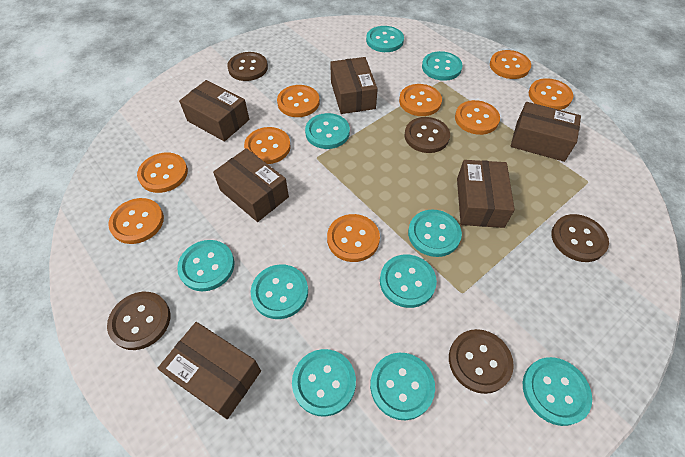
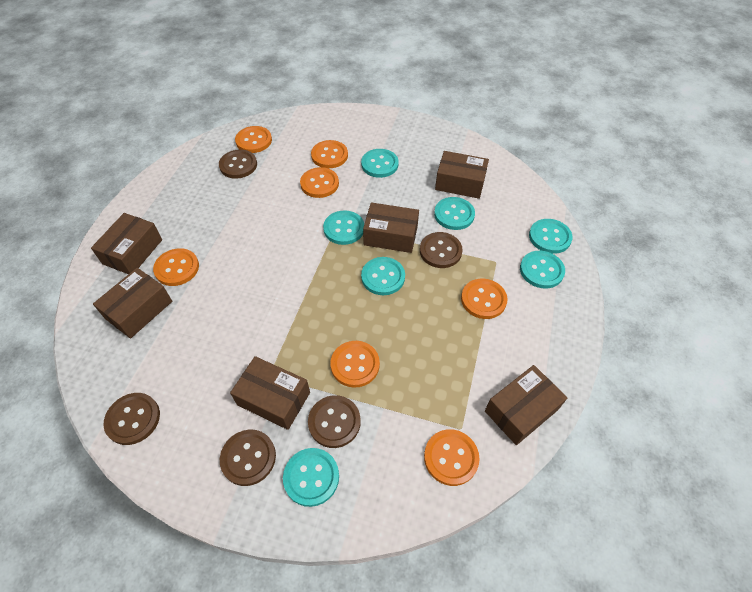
orange button: [108,198,164,244] [137,153,188,193] [244,127,291,164] [277,85,320,117] [327,214,380,262] [399,84,442,116] [455,100,500,135] [490,50,531,79] [528,78,573,110] = 9 -> [153,248,199,286] [235,126,272,153] [300,167,339,198] [311,140,348,168] [330,341,380,388] [424,429,480,486] [461,278,507,319] = 7
turquoise button: [177,240,234,291] [251,264,308,319] [292,349,356,417] [305,113,350,149] [366,26,404,52] [370,353,435,420] [380,255,437,308] [408,210,462,257] [422,51,463,81] [523,357,592,426] = 10 -> [283,448,339,507] [323,210,364,245] [361,149,398,178] [361,257,405,295] [434,197,475,230] [520,251,565,289] [529,219,573,254] = 7

